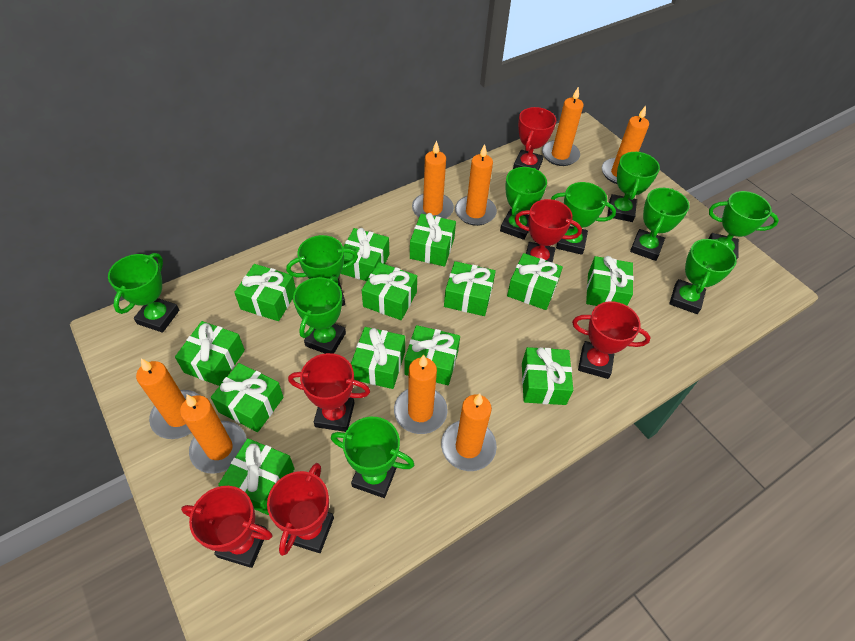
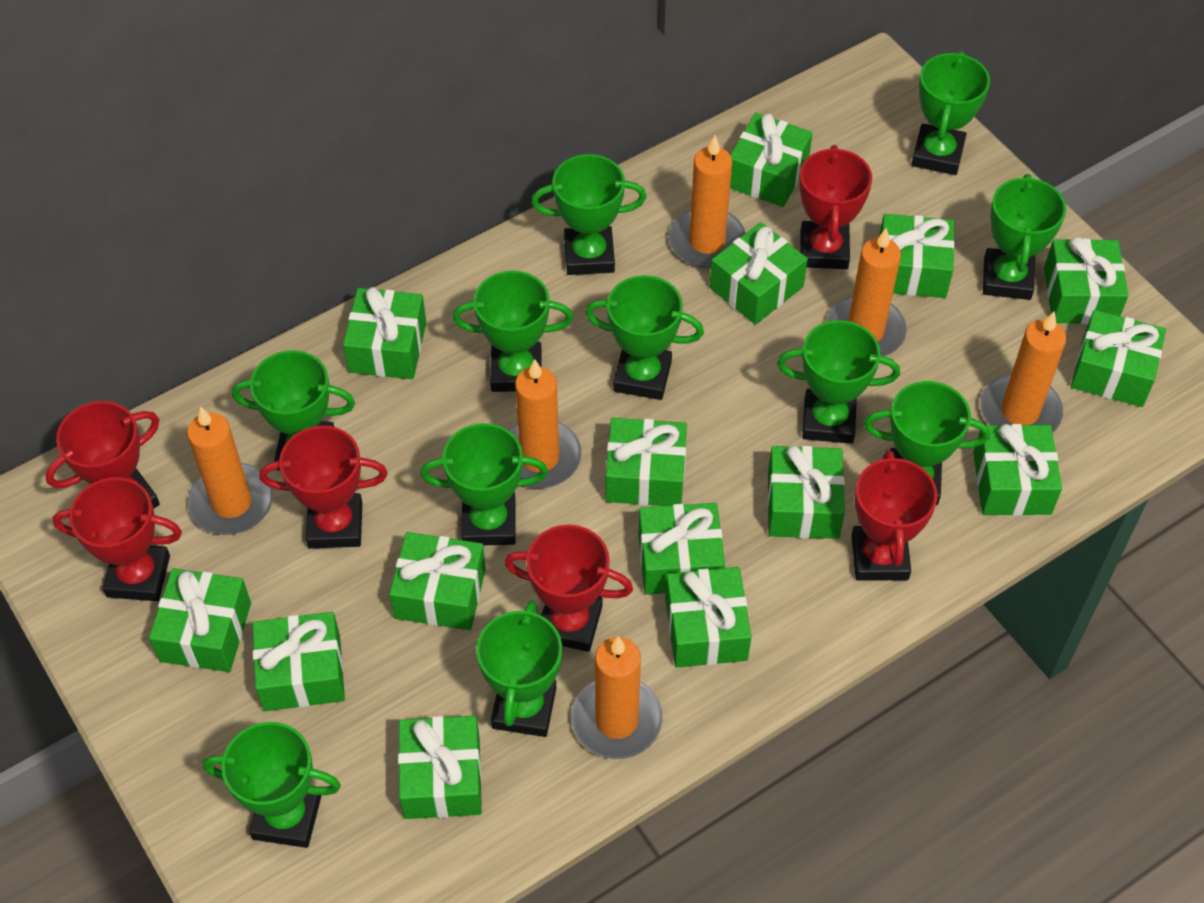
green gift: [175,321,245,386] [211,363,284,432] [218,438,295,515] [234,264,296,321] [341,228,389,281] [351,327,405,389] [362,262,417,320] [404,325,460,385] [410,213,456,266] [444,261,496,316] [507,253,563,310] [522,347,573,405] [586,256,634,306] = 13 -> [149,568,251,672] [252,612,345,711] [343,287,426,379] [389,532,486,630] [398,716,482,819] [605,418,687,506] [638,503,725,595] [665,567,752,668] [709,222,808,325] [730,113,813,207] [767,446,845,539] [879,214,955,298] [973,424,1062,516] [1044,237,1128,324] [1071,310,1166,407] = 15
green trophy: [108,253,179,333] [286,235,358,306] [293,276,346,354] [331,417,414,498] [500,167,547,240] [551,182,616,255] [607,152,660,222] [630,188,690,261] [669,239,737,314] [708,191,779,259] = 10 -> [203,722,341,848] [232,350,355,470] [420,423,548,545] [453,271,573,392] [476,600,562,737] [531,154,646,275] [585,275,704,400] [777,320,900,444] [864,381,990,505] [911,51,990,175] [983,174,1066,300] = 11
orange candle: [136,358,199,439] [180,395,247,474] [394,354,448,434] [412,141,454,219] [441,394,497,471] [455,144,497,226] [542,86,584,166] [602,105,649,184] = 8 -> [187,406,273,535] [509,359,582,488] [571,636,663,759] [669,135,745,268] [827,228,907,356] [980,312,1066,432] = 6

